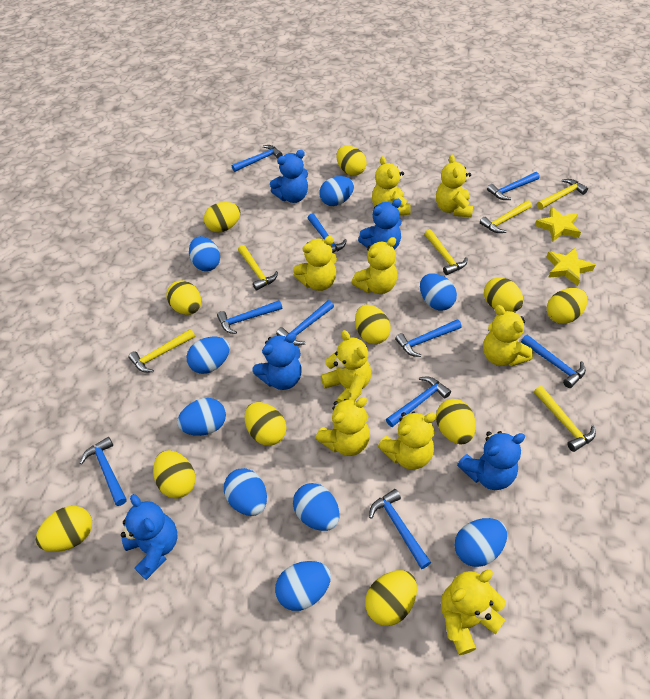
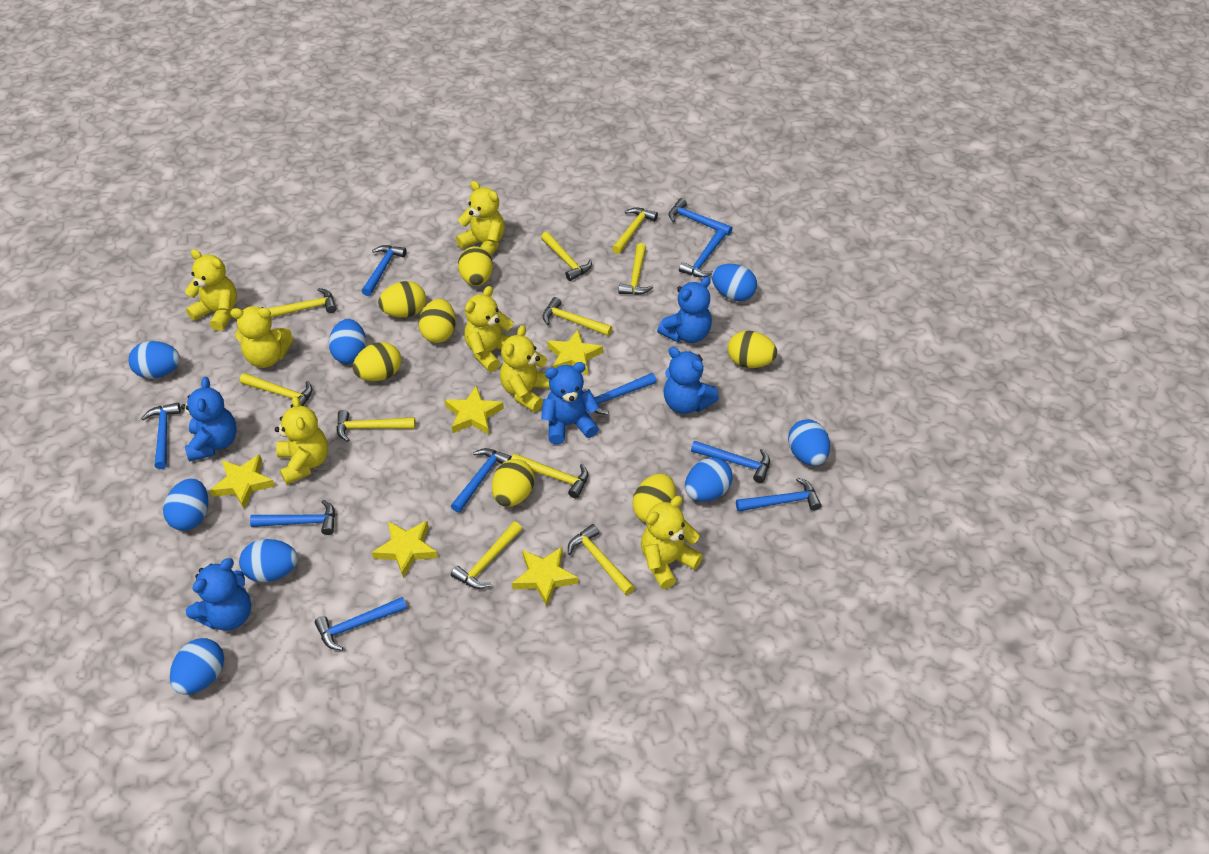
blue egg: [177,398,226,436] [186,337,230,374] [189,236,220,271] [224,468,267,516] [275,561,331,611] [293,483,339,531] [319,176,354,206] [420,273,457,310] [454,518,507,567] = 9 -> [128,341,180,379] [163,479,208,531] [170,638,224,695] [239,539,298,582] [329,319,367,364] [685,458,733,502] [712,264,757,301] [788,419,830,466] = 8
yellow egg: [36,506,92,552] [153,450,196,498] [167,280,201,315] [204,202,240,232] [244,402,286,446] [336,146,367,176] [355,305,391,344] [365,570,417,626] [436,399,476,445] [484,277,523,312] [547,288,587,324] = 11 -> [353,342,401,381] [378,281,426,317] [419,299,456,343] [458,246,493,286] [492,459,535,507] [632,473,676,523] [728,331,777,368] = 7
yellow hammer: [128,329,195,373] [238,245,278,291] [424,229,468,275] [480,200,532,233] [534,386,596,452] [537,179,588,209] = 6 -> [240,373,312,408] [267,288,337,318] [337,410,416,442] [451,522,522,589] [511,453,588,498] [541,232,592,281] [543,297,612,336] [568,524,635,595] [612,208,658,254] [618,243,653,295] = 10
yellow star: [535,207,581,242] [547,247,595,286] = 2 -> [210,454,275,509] [372,521,438,578] [445,386,504,434] [512,547,578,606] [547,330,603,376] = 5
yellow teddy bear: [293,236,337,291] [315,397,370,456] [321,330,371,403] [351,237,398,294] [372,156,411,215] [378,412,436,470] [436,155,473,217] [441,570,505,655] [483,305,533,367] = 9 -> [185,249,237,331] [230,306,293,368] [275,396,328,485] [456,181,505,256] [464,286,514,372] [500,325,550,412] [641,496,703,589] = 7

